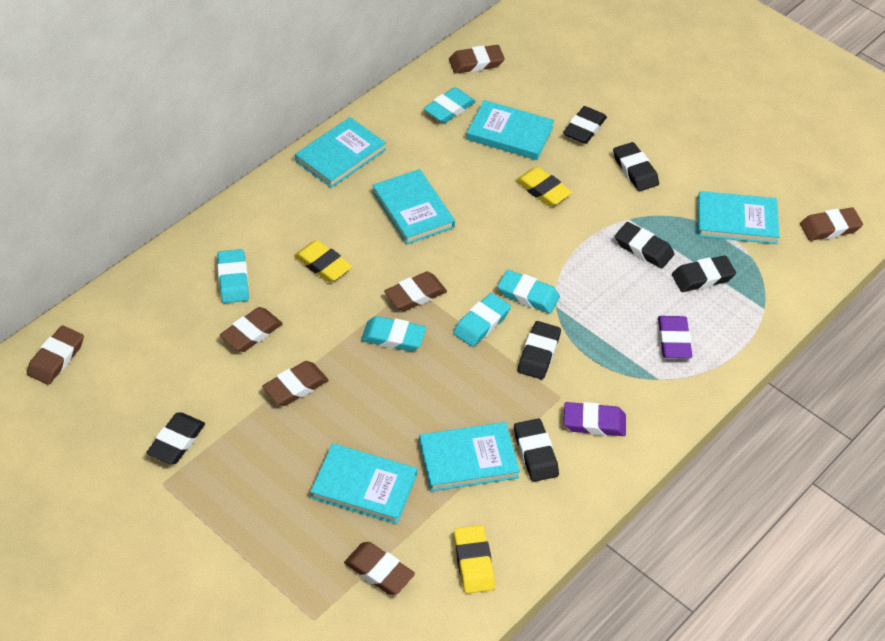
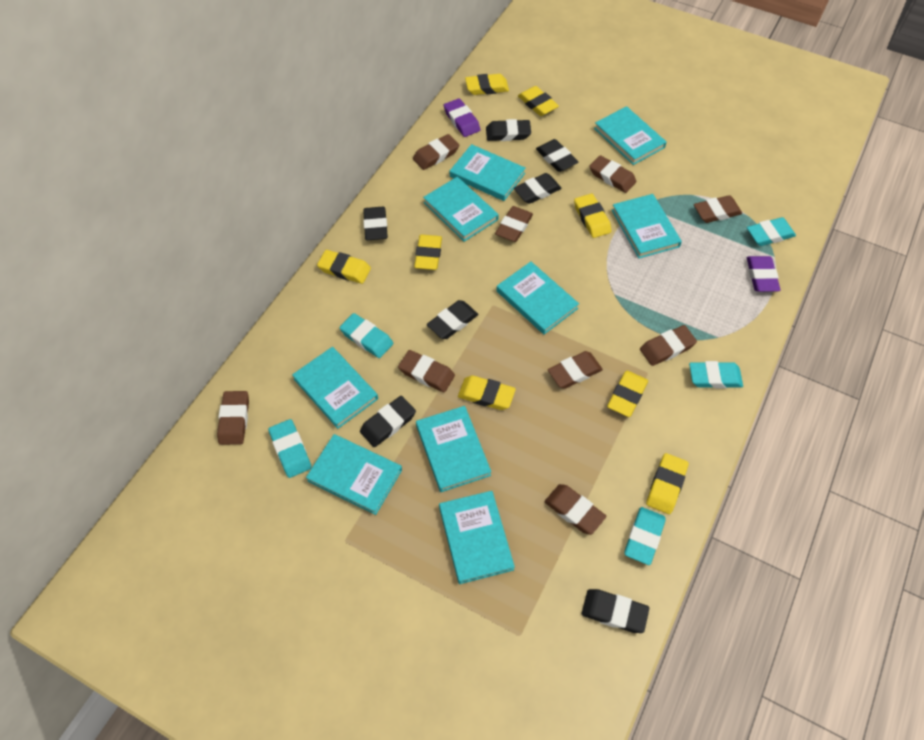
brown eraser: [27,325,84,385] [220,307,283,352] [262,361,328,406] [344,542,415,595] [384,271,447,311] [449,45,505,74] [800,207,863,241] = 7 -> [217,391,249,445] [398,350,455,392] [413,134,459,170] [495,206,533,242] [544,484,606,535] [548,351,603,389] [589,155,636,193] [640,325,697,366] [694,195,742,223] = 9
turquoise book: [295,117,386,188] [310,443,417,524] [372,169,455,245] [419,422,520,491] [466,100,554,160] [698,191,779,244] = 6 -> [292,347,378,429] [306,434,402,515] [416,406,491,492] [423,177,499,242] [439,491,515,584] [450,144,526,201] [496,262,579,334] [594,106,667,165] [612,194,682,258] = 9
yellow eraser: [294,240,352,282] [454,525,495,594] [516,167,572,206] = 3 -> [317,250,371,284] [414,235,442,270] [458,376,516,410] [465,74,509,95] [518,86,559,116] [574,194,612,238] [607,371,648,417] [646,453,689,514] = 8

